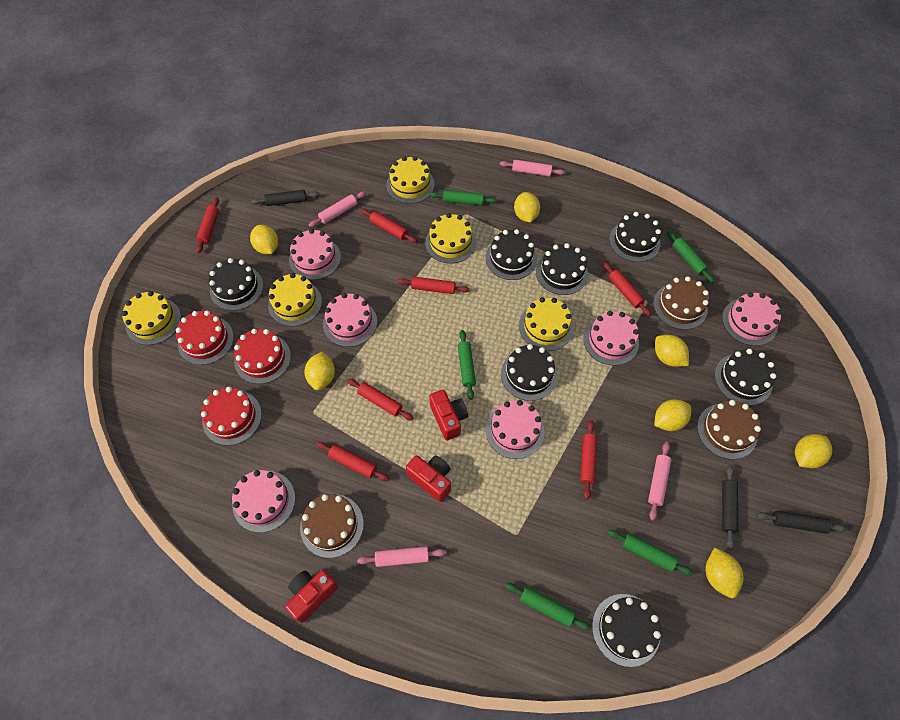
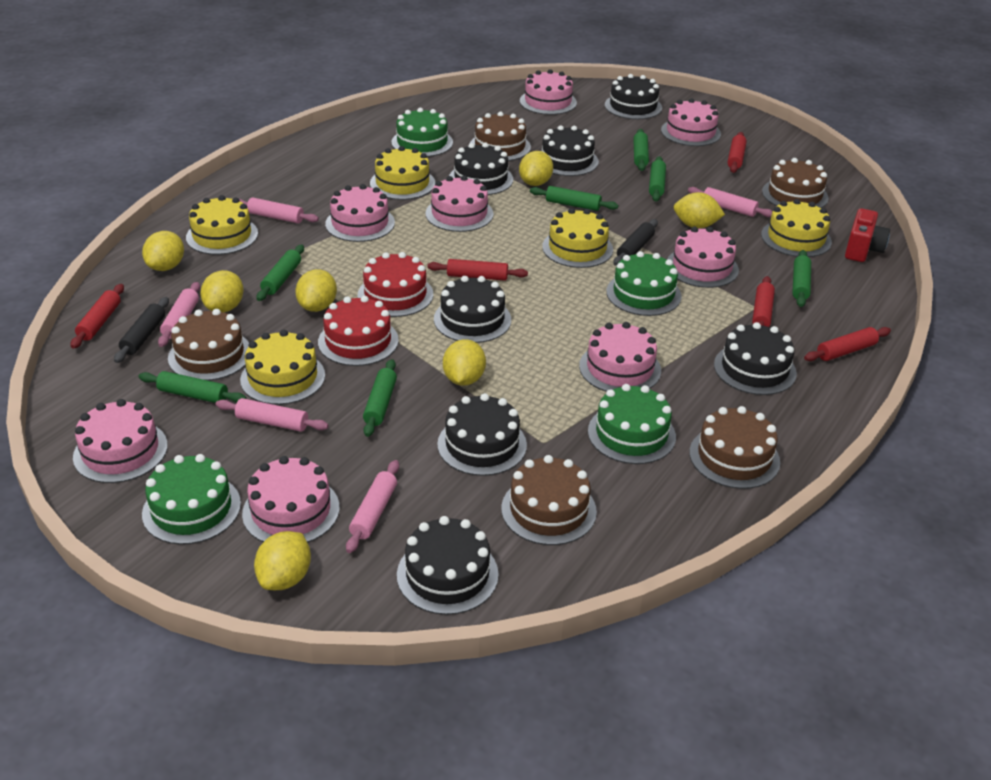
black rolling pin: [251,190,319,206] [722,465,738,549] [757,511,847,534] = 3 -> [114,297,169,363] [613,219,658,266] = 2
brown cake: [300,494,364,558] [653,276,709,330] [697,400,761,459] = 3 -> [168,309,249,381] [470,112,531,161] [501,455,597,545] [689,406,780,489] [762,158,829,208] = 5
green cake: none = 0 -> [142,454,241,545] [392,108,453,157] [588,384,676,464] [606,251,682,316] = 4
green rolling pin: [430,190,497,205] [458,330,476,400] [505,583,591,631] [608,530,693,576] [667,231,714,283] = 5 -> [139,371,246,403] [256,245,304,301] [363,359,397,437] [530,186,618,211] [633,129,649,171] [649,156,666,202] [792,250,811,307] = 7
pink cake: [232,470,295,533] [289,229,341,280] [323,293,377,347] [486,400,545,459] [584,311,639,366] [722,292,782,346] = 6 -> [73,399,168,483] [242,456,340,543] [325,184,395,242] [425,175,494,232] [520,69,577,115] [579,322,661,392] [661,98,721,146] [667,227,739,288] = 8
pink rolling pin: [309,191,366,227] [357,546,446,567] [500,160,565,177] [648,442,671,521] = 4 -> [158,282,200,347] [216,398,329,432] [239,198,319,223] [346,460,399,553] [688,187,772,217] = 5
red cake: [176,311,234,365] [201,387,262,445] [234,329,291,384] = 3 -> [318,296,399,366] [358,252,433,317] = 2
red camera: [285,570,338,623] [406,455,451,502] [429,390,468,440] = 3 -> [845,208,890,262] = 1
red rolling pin: [196,197,219,253] [316,442,389,481] [347,379,413,421] [361,209,417,243] [398,277,469,294] [580,420,597,500] [603,262,651,316] = 7 -> [71,284,124,349] [427,259,528,281] [728,132,747,173] [752,276,775,327] [804,327,891,361] = 5

